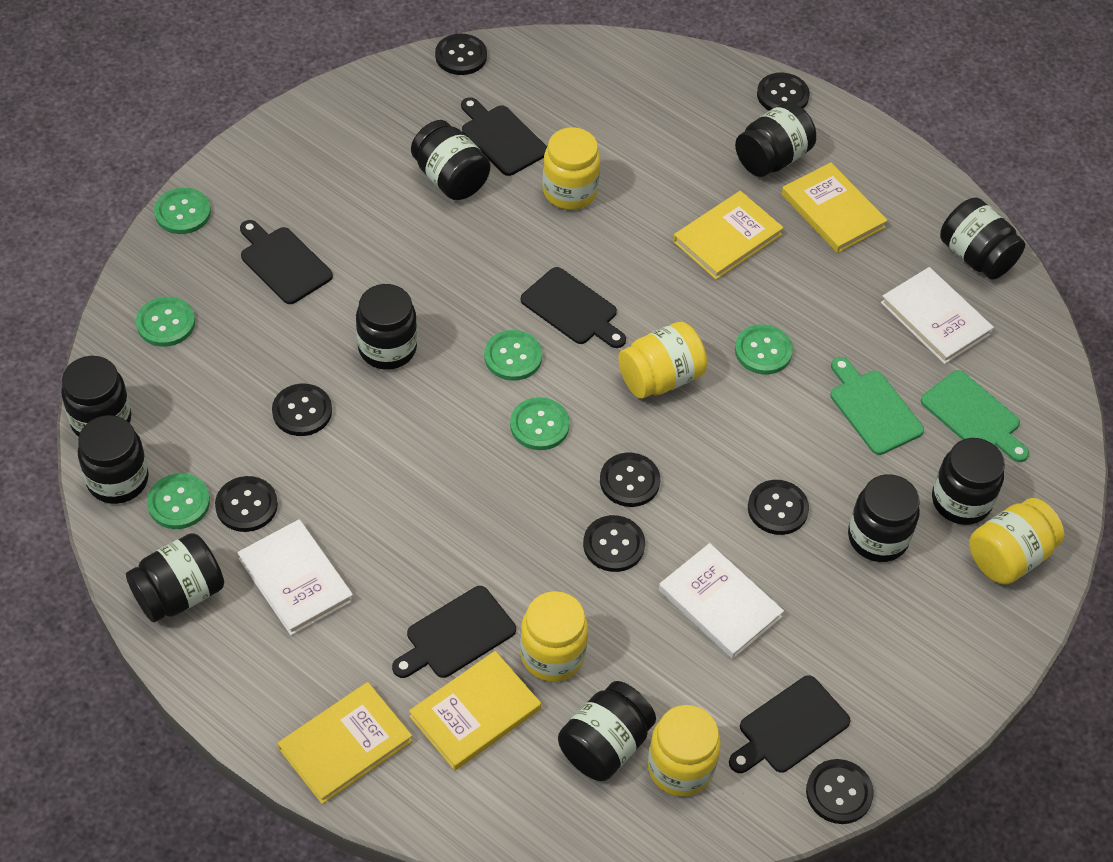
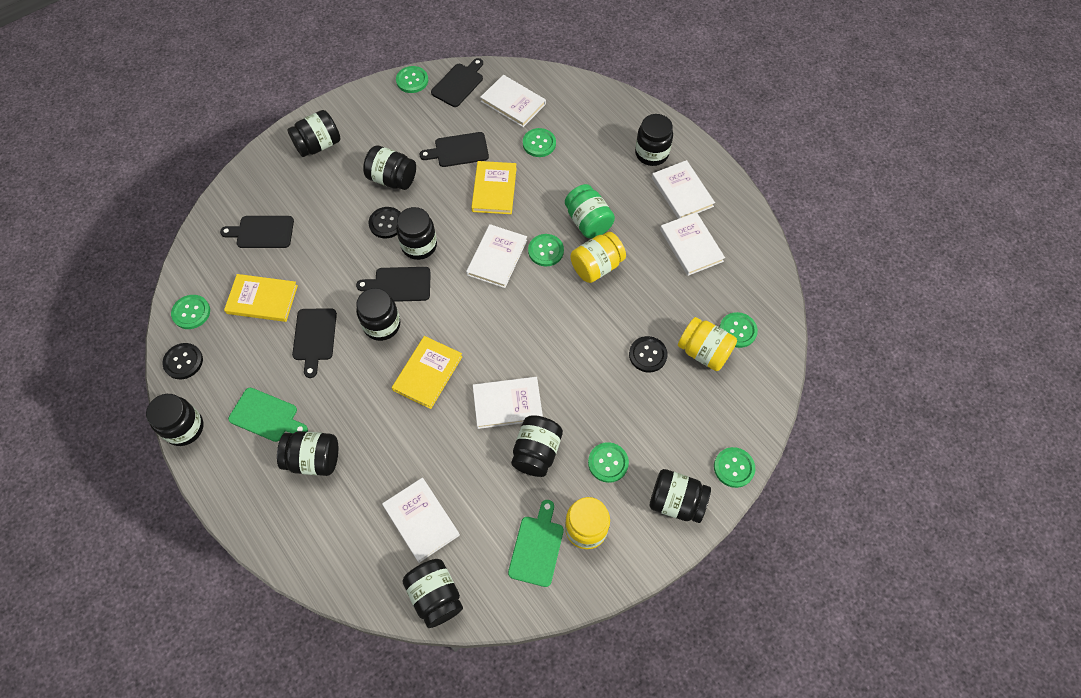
black button: [215,476,278,532] [272,384,332,436] [435,34,487,75] [583,515,645,572] [600,452,660,507] [748,480,809,535] [757,73,810,111] [806,759,874,824] = 8 -> [163,343,203,379] [368,207,401,238] [629,336,668,372] = 3
green button: [136,297,195,347] [147,473,210,529] [154,188,211,234] [484,330,542,381] [510,397,570,450] [735,324,793,375] = 6 -> [171,295,210,329] [396,66,428,93] [523,128,556,157] [528,234,564,266] [588,442,629,483] [714,447,755,488] [719,312,758,348] = 7
green jar: none = 0 -> [565,184,615,238] = 1
white book: [237,519,354,636] [659,543,784,659] [881,267,994,364] = 3 -> [382,477,460,563] [466,224,527,288] [473,377,543,429] [480,75,546,127] [652,160,715,219] [660,212,725,276] = 6
yellow book: [278,682,412,804] [409,651,541,771] [673,191,784,280] [781,162,888,253] = 4 -> [224,274,298,322] [392,336,463,409] [471,161,517,214] = 3
yellow jar: [520,591,588,682] [542,127,600,210] [618,322,707,399] [648,705,721,797] [969,498,1065,585] = 5 -> [565,497,610,549] [570,232,626,283] [678,317,737,371] = 3

